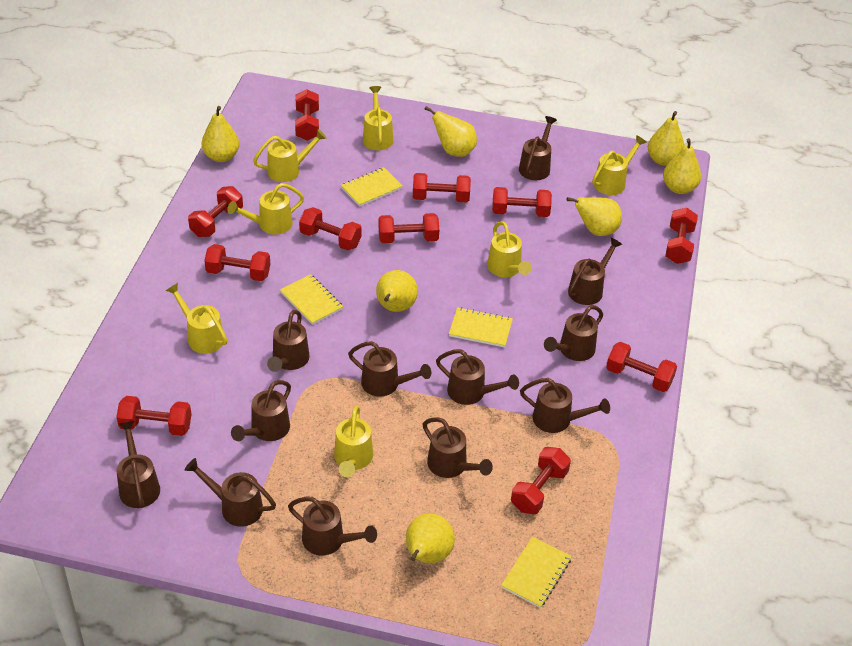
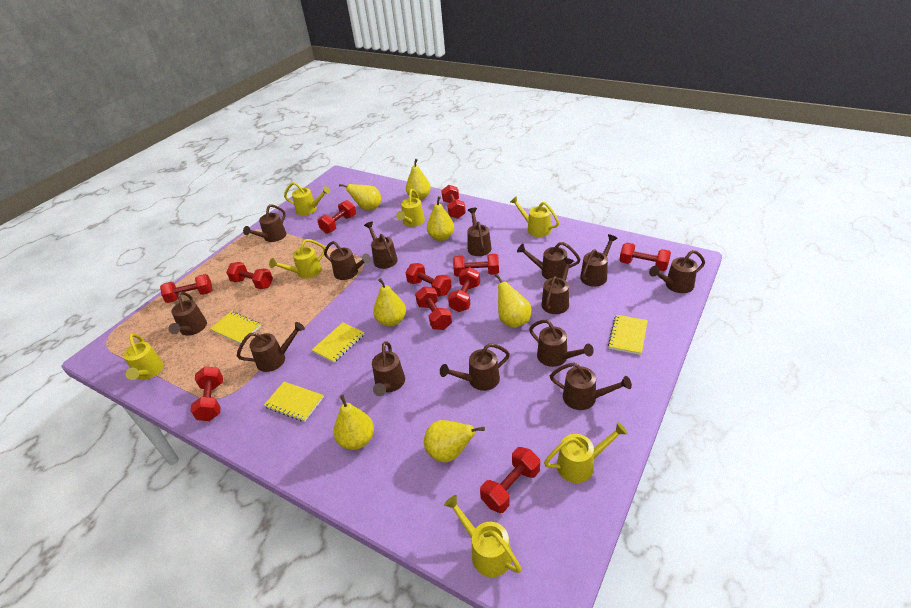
brown watering can: [117,421,160,508] [185,458,276,527] [231,380,291,441] [267,310,310,372] [288,496,377,556] [348,341,431,397] [423,417,493,478] [436,349,519,405] [519,116,557,180] [520,378,610,433] [544,305,603,361] [568,237,622,305] = 12 -> [168,291,207,336] [237,322,305,372] [243,205,286,242] [324,241,371,280] [364,222,398,269] [372,342,405,396] [440,344,510,391] [468,208,492,256] [517,242,580,280] [529,320,594,367] [541,258,574,314] [550,362,632,410] [580,234,618,287] [649,250,705,293] = 14

